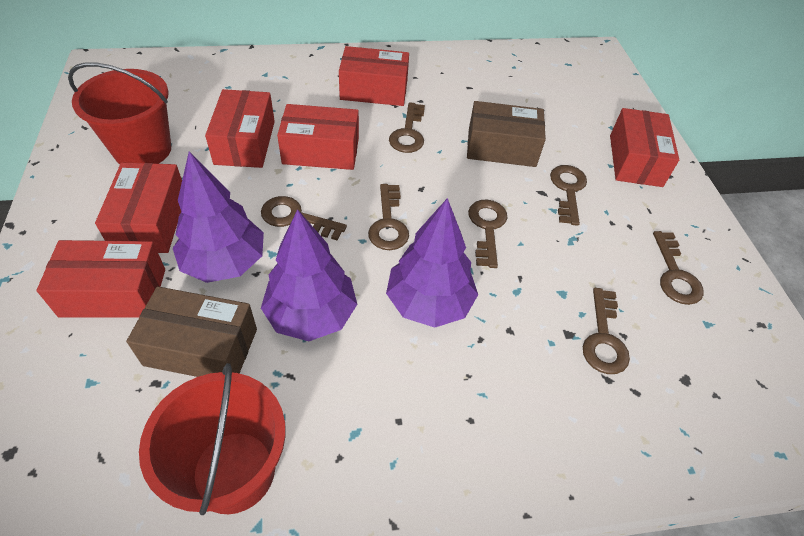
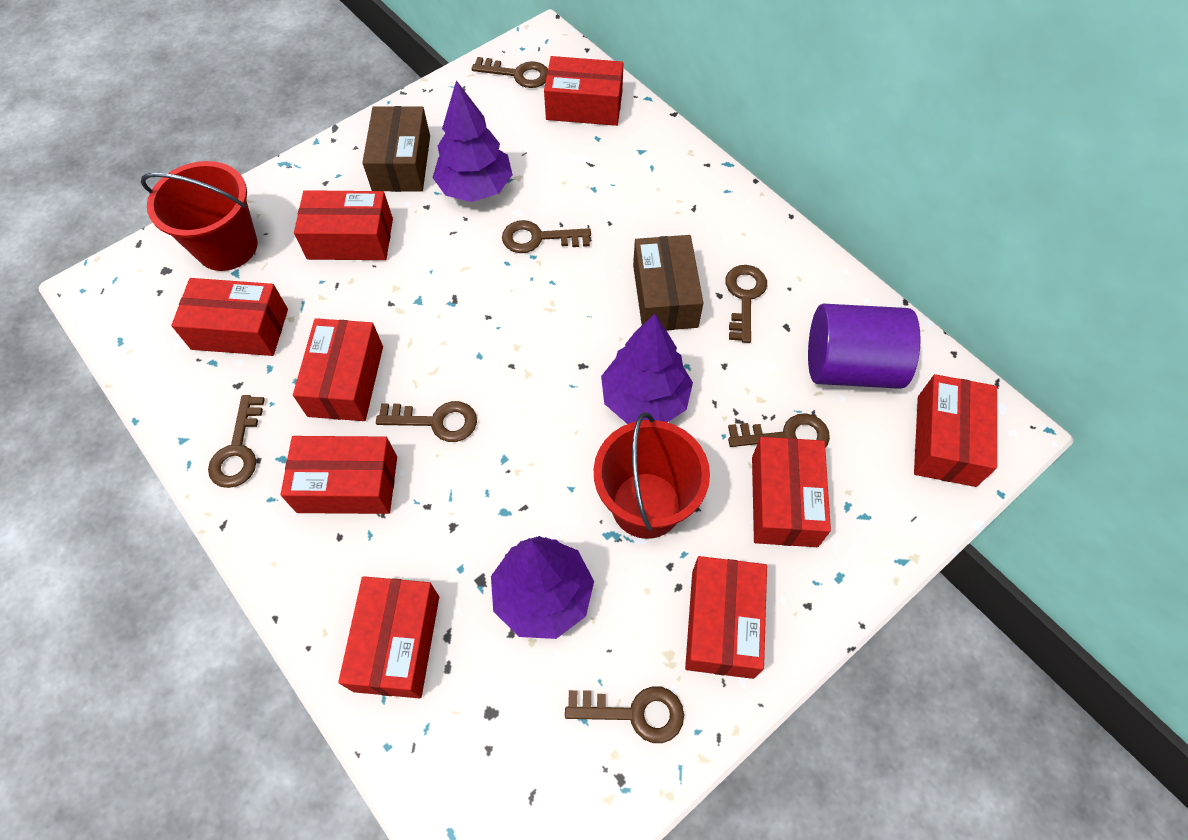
purple cylinder: none = 0 -> [808,304,921,389] = 1
red box: [36,240,165,318] [95,162,182,253] [205,89,275,168] [277,104,359,170] [339,46,409,106] [610,108,679,187] = 6 -> [171,278,288,356] [280,436,397,514] [293,318,383,421] [294,190,393,260] [338,576,439,699] [544,56,623,126] [685,556,767,679] [752,437,831,547] [914,374,997,487] = 9

